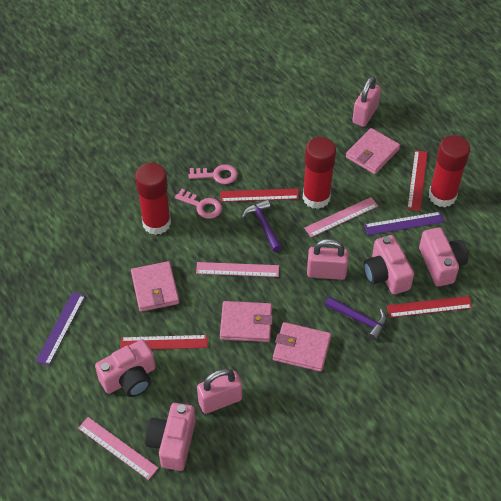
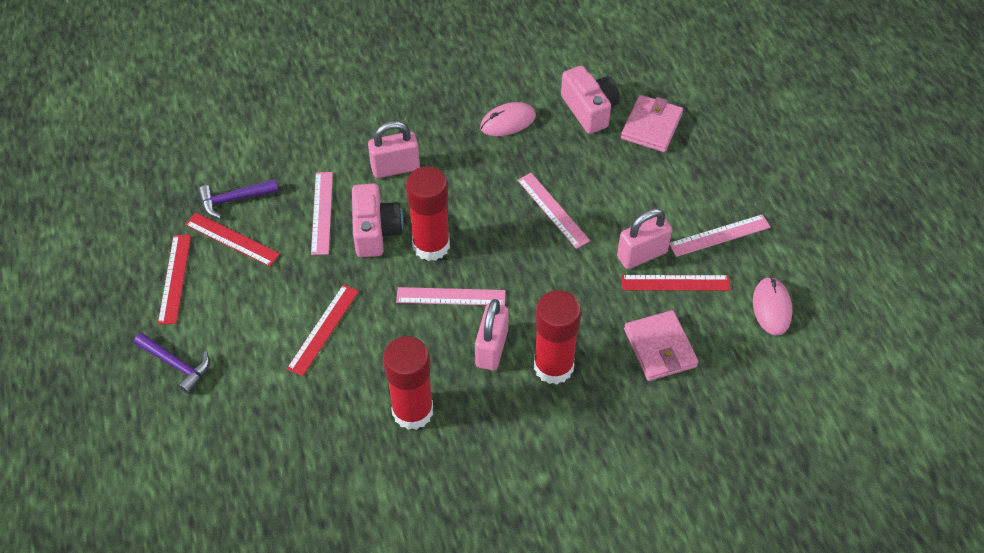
pink camera: [95,339,155,397] [145,403,196,471] [364,235,414,294] [419,227,468,287] = 4 -> [352,184,403,257] [561,66,620,134] = 2
pink key: [175,189,222,219] [189,164,238,184] = 2 -> none = 0
pink mouse: none = 0 -> [480,102,536,136] [753,277,792,336] = 2
pink ruler: [78,417,158,480] [196,262,279,277] [304,197,378,237] = 3 -> [311,172,333,255] [396,287,505,306] [517,173,590,249] [669,214,771,257] = 4
pink wallet: [131,261,179,312] [220,301,273,342] [273,322,331,372] [346,128,400,174] = 4 -> [621,95,683,152] [624,310,699,381] = 2
purple ruler: [36,292,85,366] [364,212,445,235] = 2 -> none = 0

